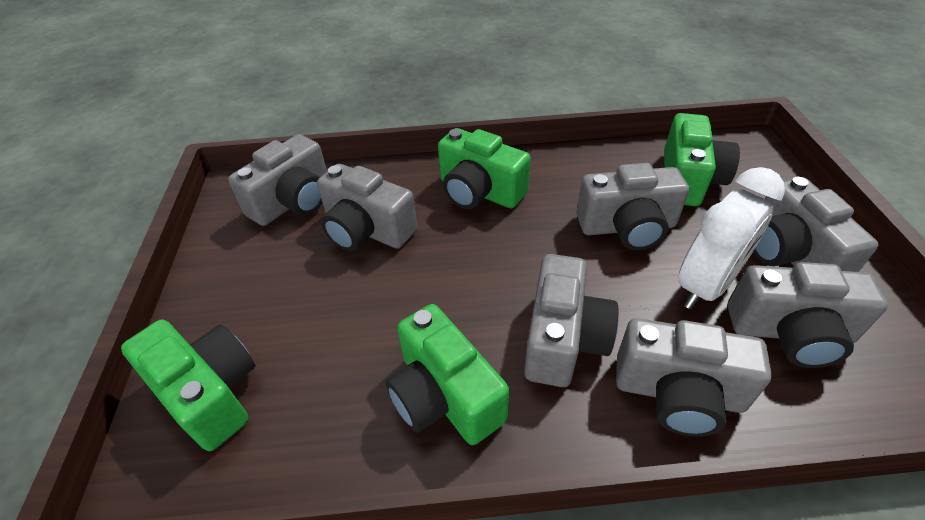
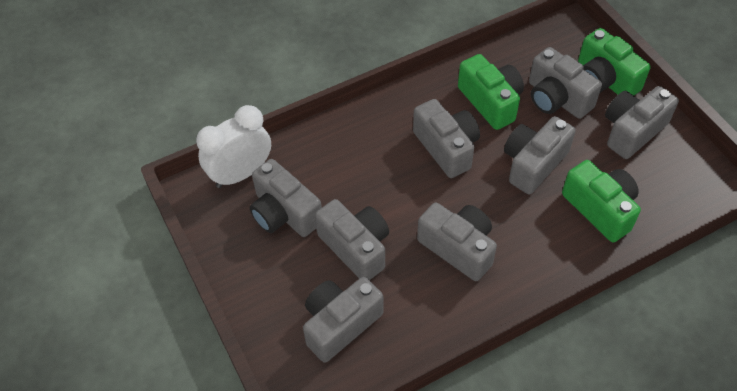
green camera: [121,319,255,451] [386,304,509,445] [438,128,531,209] [664,113,740,206] = 4 -> [458,54,524,130] [562,160,641,243] [578,28,651,96] = 3
grey camera: [228,134,327,226] [317,164,417,251] [524,254,618,387] [576,163,689,250] [616,318,772,436] [727,262,888,368] [753,177,879,272] = 7 -> [250,159,322,237] [303,277,384,363] [315,199,389,280] [413,99,480,178] [417,203,497,281] [504,116,576,195] [529,47,602,119] [605,86,679,159] = 8

